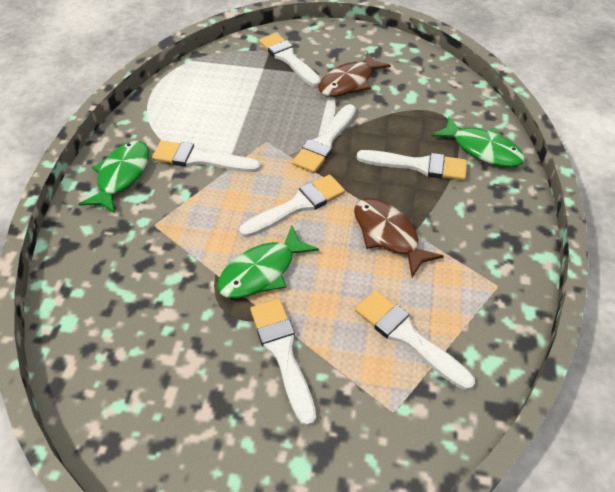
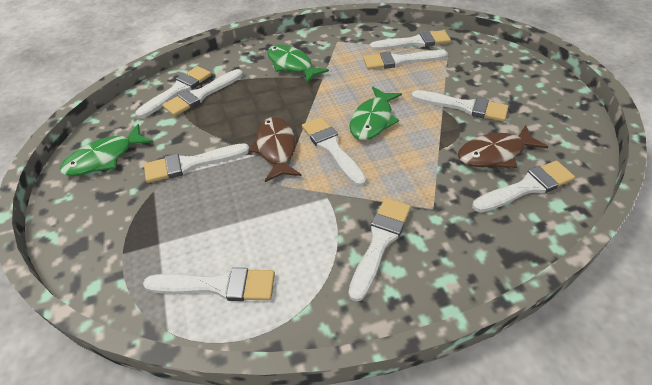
white brush: [152,141,261,172] [239,175,345,237] [250,299,316,426] [259,33,321,87] [292,104,356,173] [355,290,475,390] [357,150,467,181] = 7 -> [136,66,212,118] [143,268,275,301] [144,143,249,183] [162,69,243,116] [302,117,366,187] [348,198,411,302] [363,50,447,70] [370,30,451,50] [411,90,508,122] [472,161,575,213] = 10

